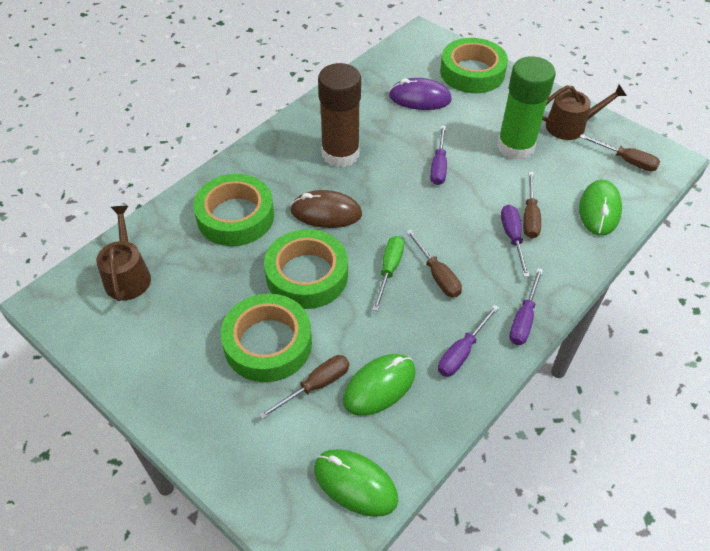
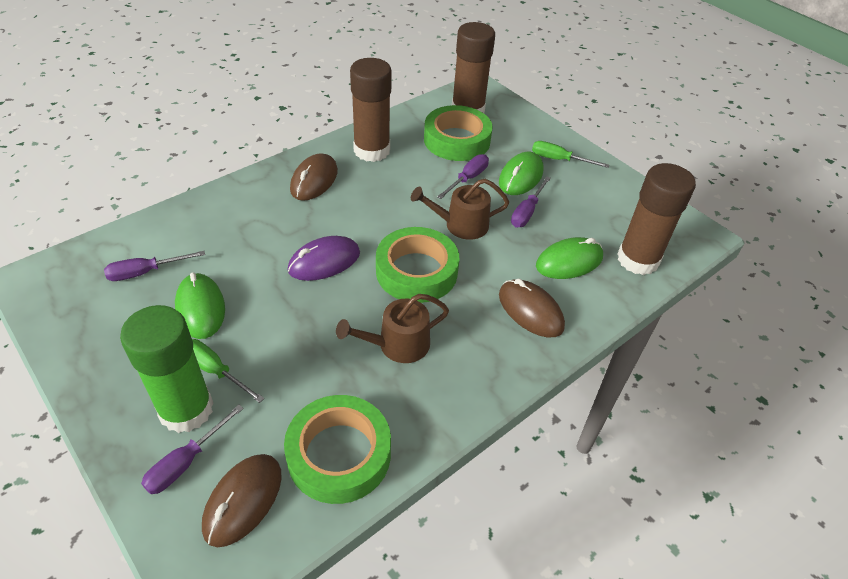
brown glue stick: [318,63,361,167] = 1 -> [350,58,392,162] [452,22,495,113] [618,163,696,275] = 3
brown mouse: [290,190,362,228] = 1 -> [202,454,282,547] [290,153,338,201] [499,279,565,337] = 3
brown screwdriver: [259,355,349,419] [406,229,462,297] [523,172,541,238] [580,134,660,171] = 4 -> none = 0
green screwdriver: [372,236,404,311] = 1 -> [192,339,264,403] [532,141,609,168] = 2
green tape: [193,174,274,246] [221,294,312,382] [264,229,348,309] [440,38,508,93] = 4 -> [284,395,391,504] [376,227,459,303] [424,105,493,161] = 3

